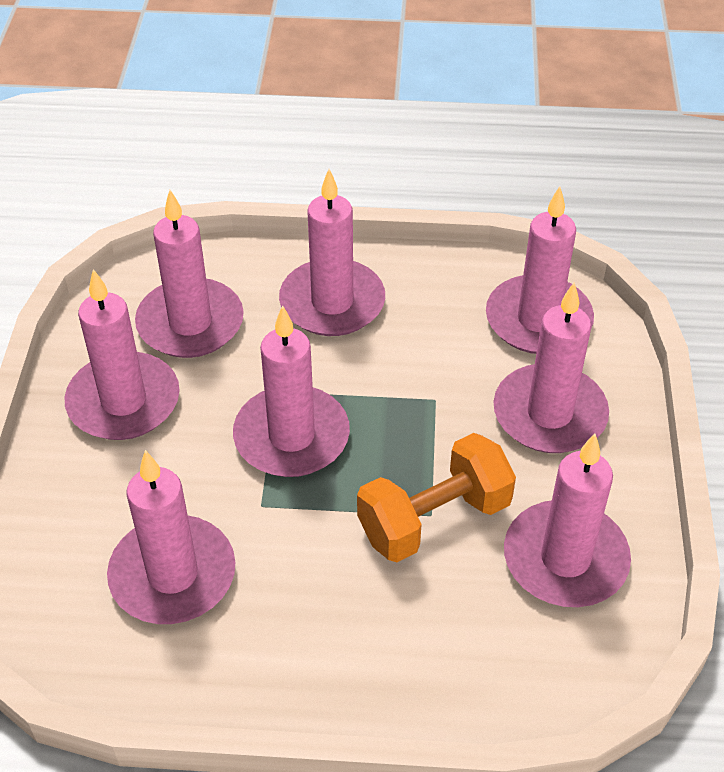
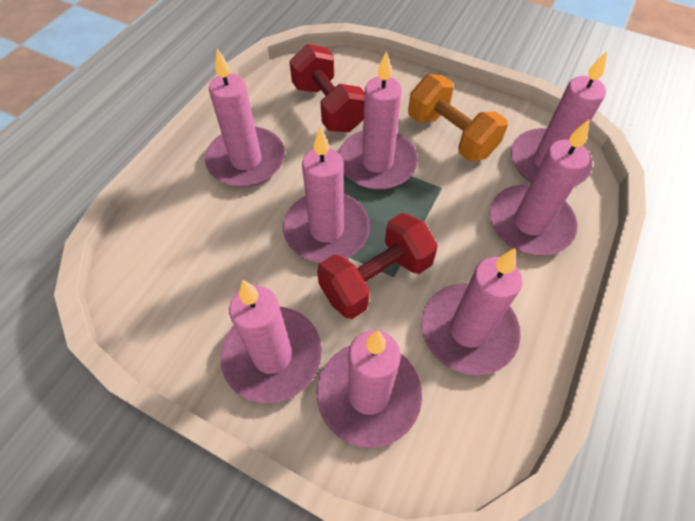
red dumbbell: none = 0 -> [289,44,365,132] [317,213,438,319] = 2

